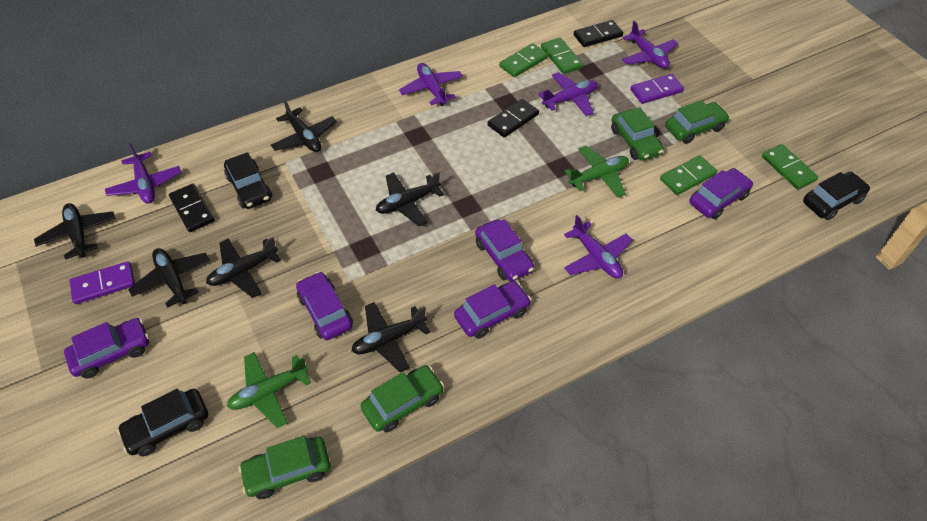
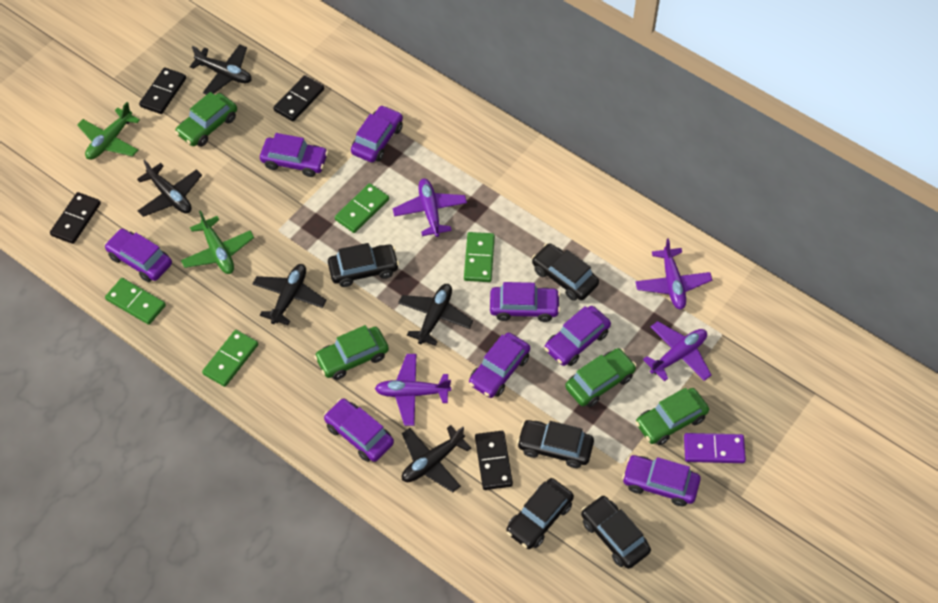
black car: [117,389,208,456] [224,152,272,209] [803,171,870,220] = 3 -> [328,243,399,287] [506,478,574,549] [517,420,594,468] [532,243,599,301] [581,495,651,569] = 5
black domino: [169,184,215,232] [488,99,539,138] [574,20,623,47] = 3 -> [50,192,101,244] [139,67,186,114] [273,75,324,122] [475,431,513,490] = 4
black plane: [34,203,116,260] [128,248,210,308] [206,237,281,298] [271,100,337,152] [352,302,430,372] [376,172,444,226] = 6 -> [137,160,202,217] [190,44,252,95] [253,264,326,325] [398,284,473,346] [402,425,471,492] = 5
purple car: [64,318,149,378] [296,271,353,340] [454,281,531,339] [475,219,534,282] [689,168,753,219] = 5 -> [104,229,172,282] [260,133,328,177] [324,398,394,462] [351,105,403,162] [469,332,530,398] [490,282,560,322] [544,306,611,366] [622,455,701,506] = 8
purple domino: [69,261,135,304] [630,74,684,104] = 2 -> [684,433,746,463] = 1
purple plane: [105,143,181,204] [399,63,463,106] [538,72,598,116] [564,215,632,279] [622,21,678,69] = 5 -> [375,354,451,426] [393,178,467,237] [635,238,712,310] [643,321,712,381] = 4

